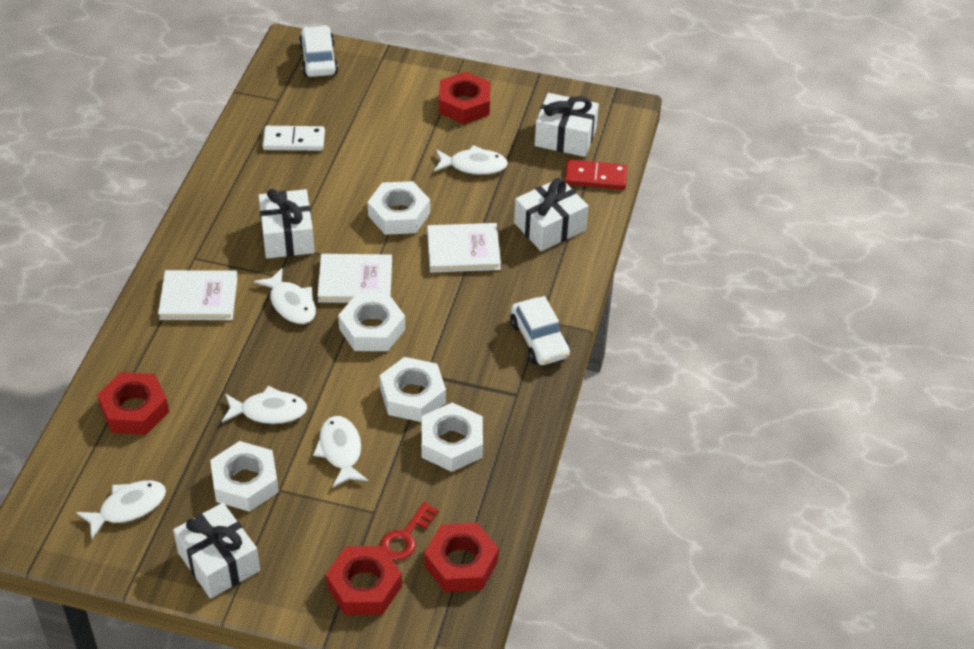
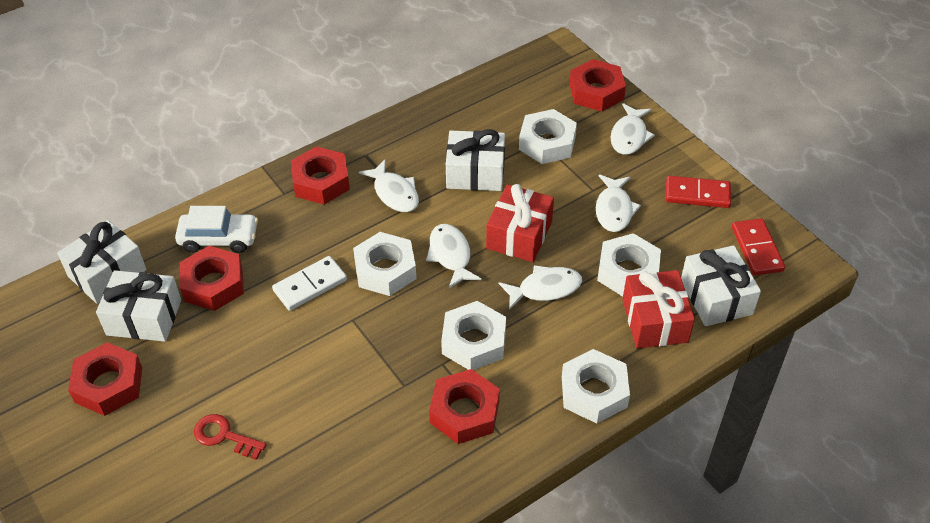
red domino: [565,159,627,190] = 1 -> [666,176,731,208] [732,218,785,276] = 2
red gift: none = 0 -> [486,184,554,262] [622,270,695,348] = 2
red nut: [97,372,169,435] [326,546,402,615] [424,523,499,592] [439,72,490,124] = 4 -> [68,342,142,416] [180,246,244,311] [291,146,350,204] [429,369,500,444] [569,59,626,112] = 5
white book: [158,270,238,320] [317,254,392,303] [427,223,501,273] = 3 -> none = 0
white car: [299,25,338,77] [510,296,570,365] = 2 -> [175,206,258,253] = 1

